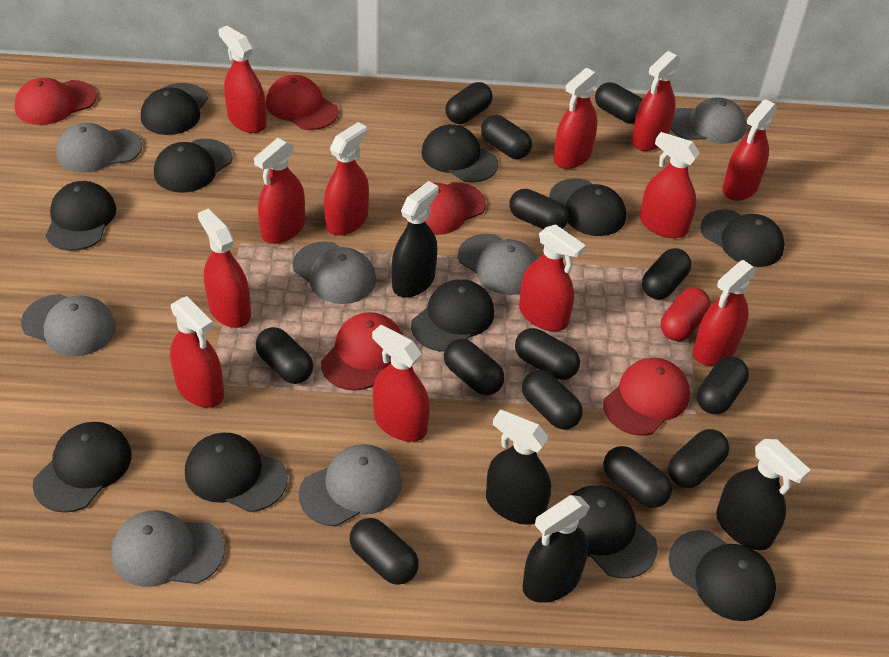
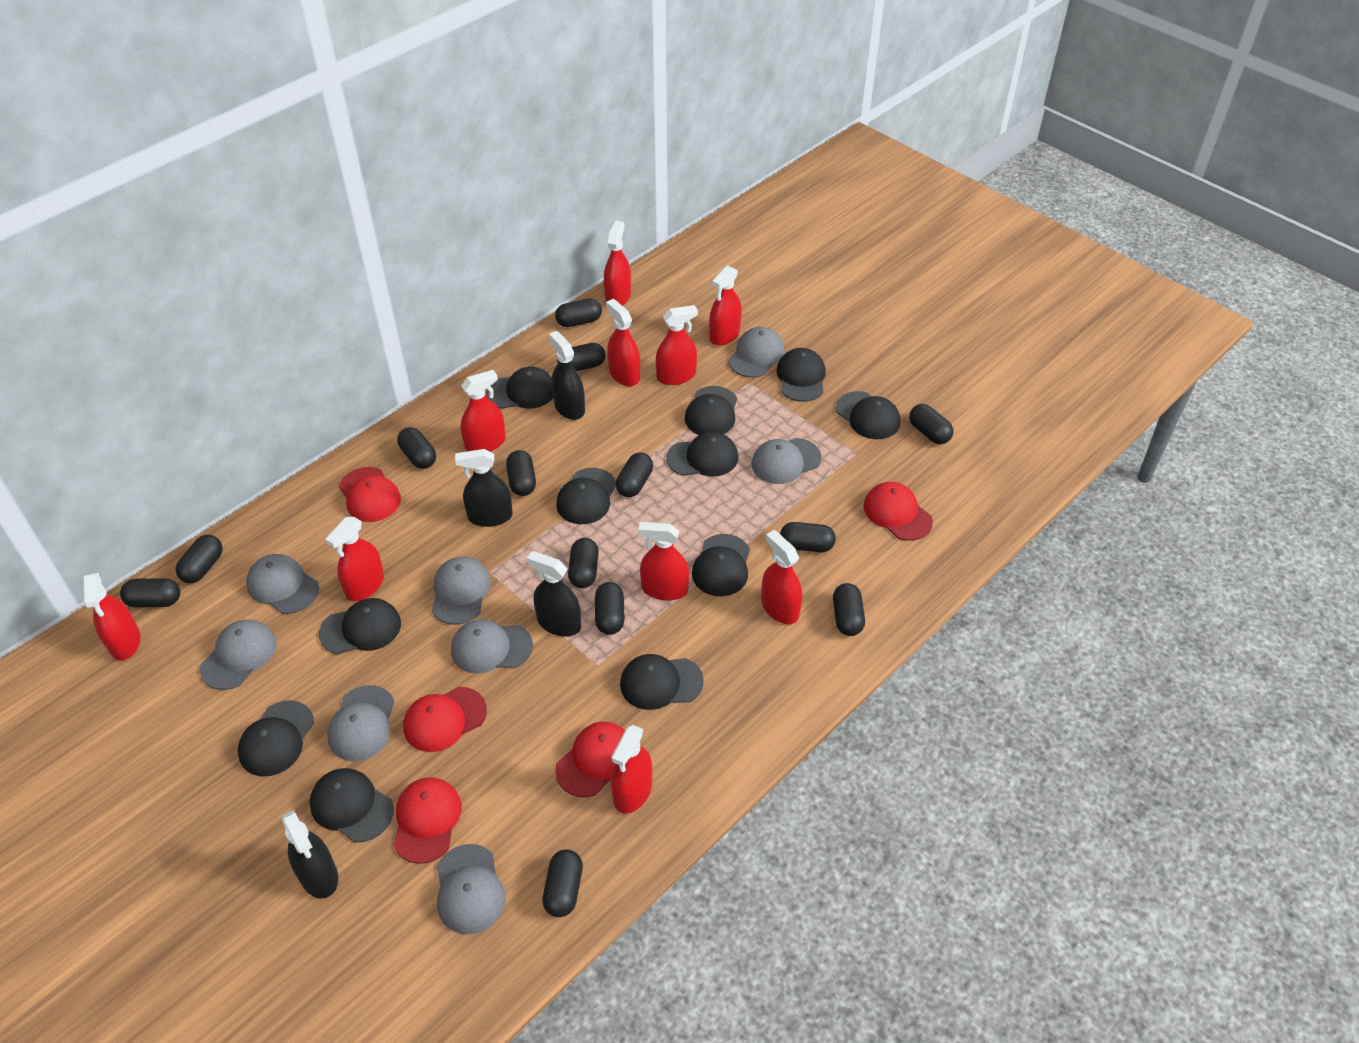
grey cap: [21,294,116,356] [56,123,142,173] [111,510,225,587] [293,241,376,304] [299,444,402,526] [458,234,538,295] [670,97,746,144] = 7 -> [200,619,276,690] [246,554,319,614] [327,685,394,761] [432,557,491,625] [437,844,506,934] [451,619,533,674] [728,327,784,378] [751,438,822,484] = 8
red capsule: [661,287,711,341] = 1 -> none = 0
red spray bottle: [170,296,224,408] [198,208,251,328] [218,26,267,133] [254,138,305,244] [324,122,369,236] [372,325,430,442] [519,224,586,331] [553,68,599,169] [632,51,680,151] [640,132,700,238] [693,260,757,365] [722,99,777,201] = 12 -> [83,573,141,660] [325,517,384,601] [461,370,506,452] [604,221,631,306] [606,299,640,386] [611,725,652,814] [638,522,689,601] [656,305,698,385] [709,265,742,346] [761,530,802,624] = 10

